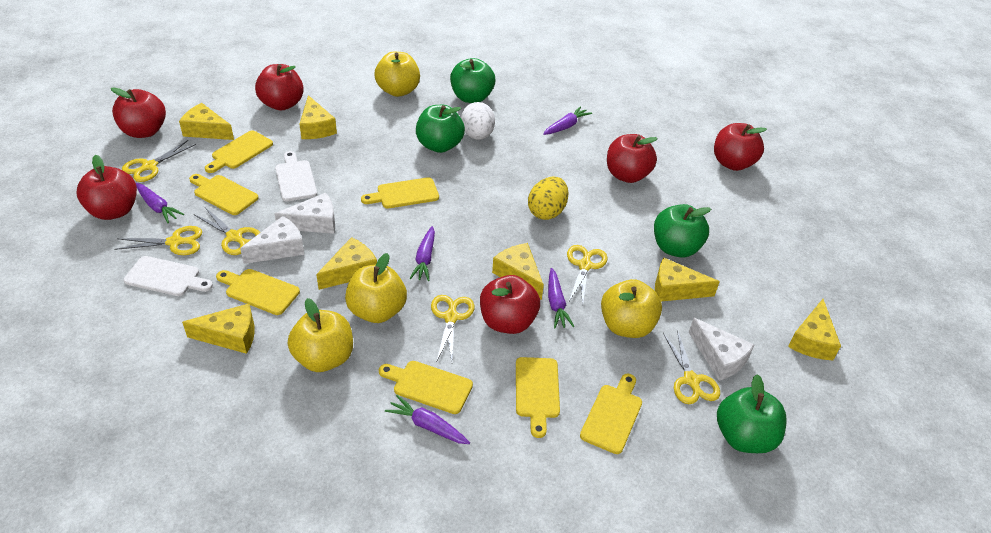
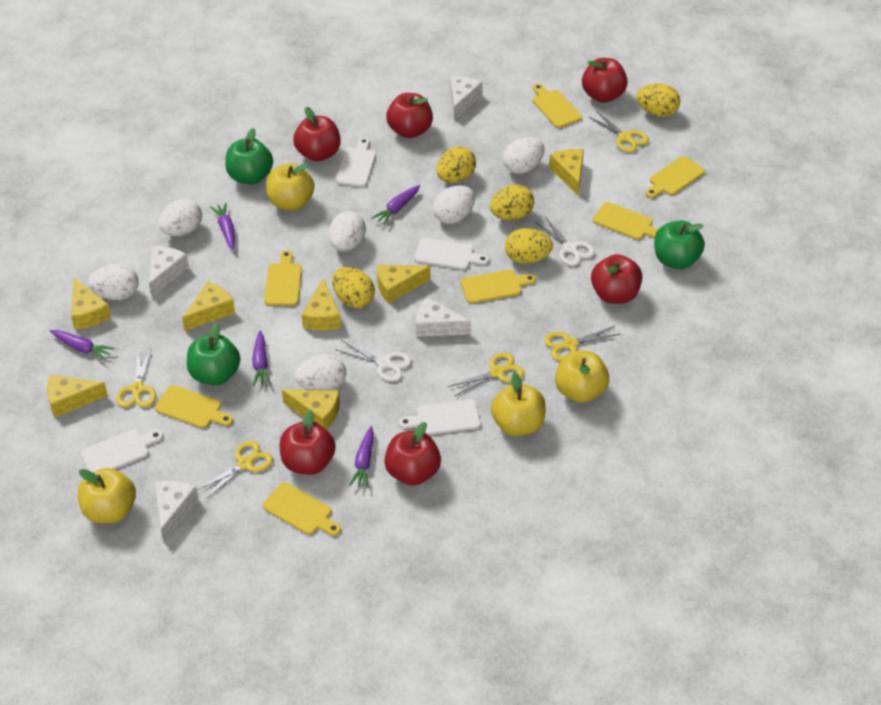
green apple: [416,105,465,153] [450,58,496,103] [654,204,711,258] [717,374,787,453] = 4 -> [187,323,240,385] [225,128,273,185] [654,220,705,269] = 3
white cheese: [240,216,304,264] [274,193,335,234] [689,318,754,381] = 3 -> [149,246,189,297] [155,481,198,542] [416,297,471,337] [450,76,483,120] = 4
white cutting board: [124,256,213,296] [275,151,317,201] = 2 -> [81,429,163,473] [336,138,376,187] [399,400,481,435] [414,238,489,270] = 4
white egg: [461,102,495,140] = 1 -> [88,264,139,300] [159,198,202,236] [295,354,346,390] [329,211,366,252] [433,186,475,224] [503,137,545,174] = 6
white scissors: none = 0 -> [335,340,411,382] [535,217,595,266] = 2
yellow egg: [528,177,569,220] = 1 -> [332,267,375,308] [436,146,476,183] [490,185,534,220] [505,228,553,264] [637,83,680,117] = 5
yellow scissors: [114,226,202,255] [122,140,196,182] [195,208,261,255] [431,295,475,363] [567,245,608,305] [663,330,720,404] = 6 -> [116,349,156,407] [197,441,273,499] [447,352,524,396] [544,325,620,361] [588,111,649,153] = 5

